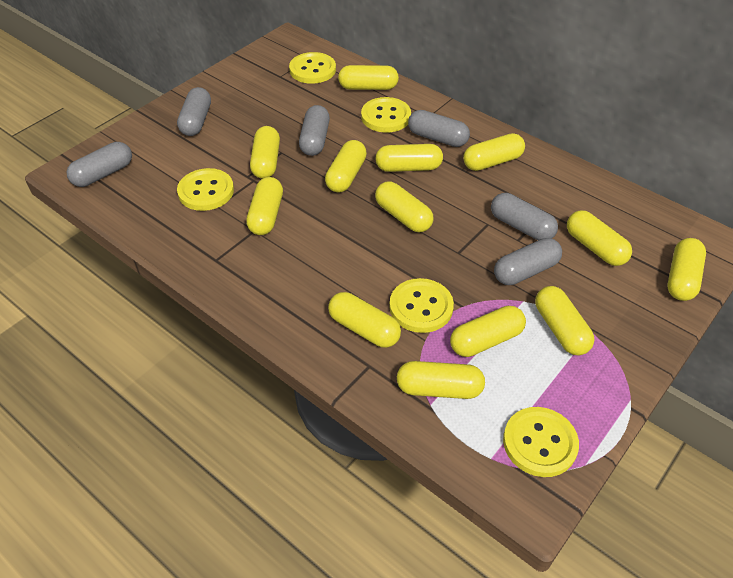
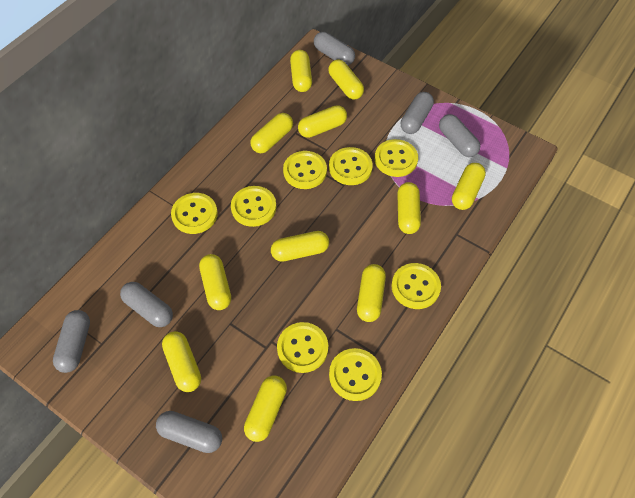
yellow button: [177,168,234,211] [289,52,336,84] [361,97,411,133] [389,278,454,333] [503,407,579,477] = 5 -> [171,193,218,234] [231,186,276,227] [277,322,328,373] [283,151,327,189] [329,147,373,185] [329,348,382,401] [375,139,418,177] [392,263,441,309] = 8
yellow capsule: [246,177,283,235] [250,126,280,179] [325,140,367,193] [328,292,401,348] [338,65,399,90] [375,144,443,172] [375,181,433,232] [397,361,485,399] [450,306,526,357] [463,133,525,171] [535,286,594,355] [567,210,632,266] [667,238,706,301] = 13 -> [162,331,201,392] [199,254,231,310] [244,376,287,442] [251,113,293,153] [271,231,329,262] [290,50,312,92] [298,105,347,138] [328,60,364,100] [357,264,386,322] [397,182,421,234] [452,163,486,210] = 11

